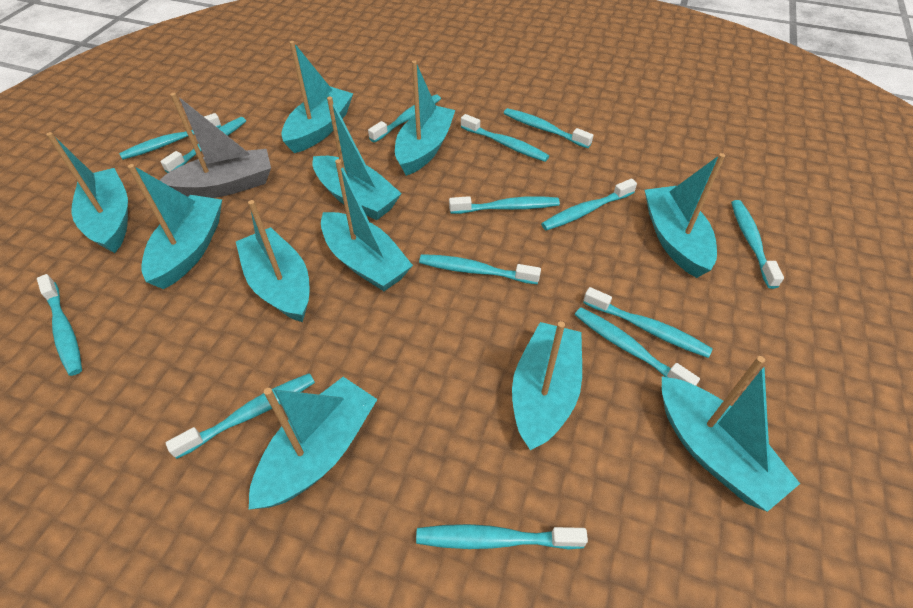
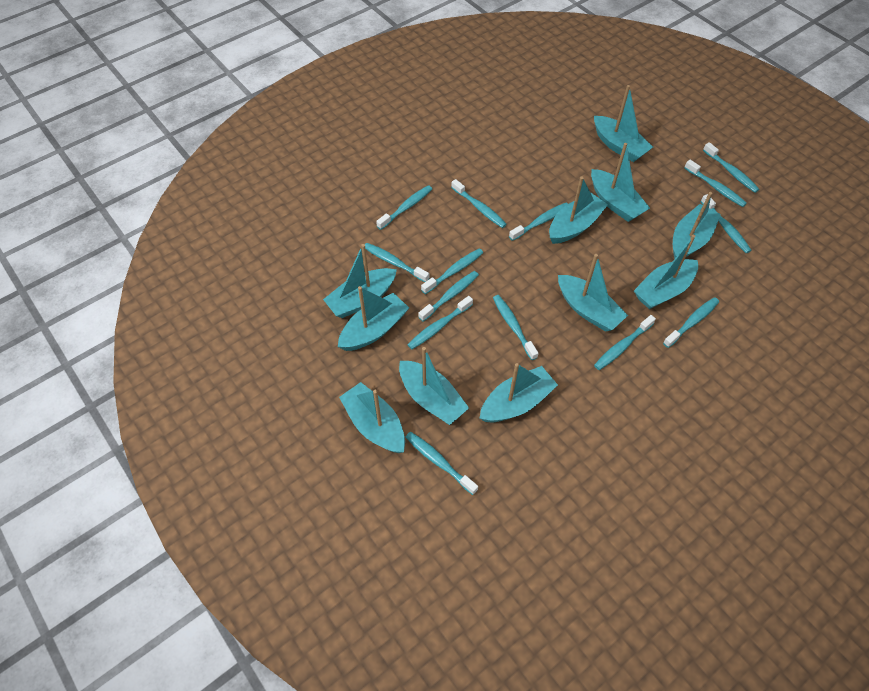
grey boat: [159,93,271,198] = 1 -> none = 0

